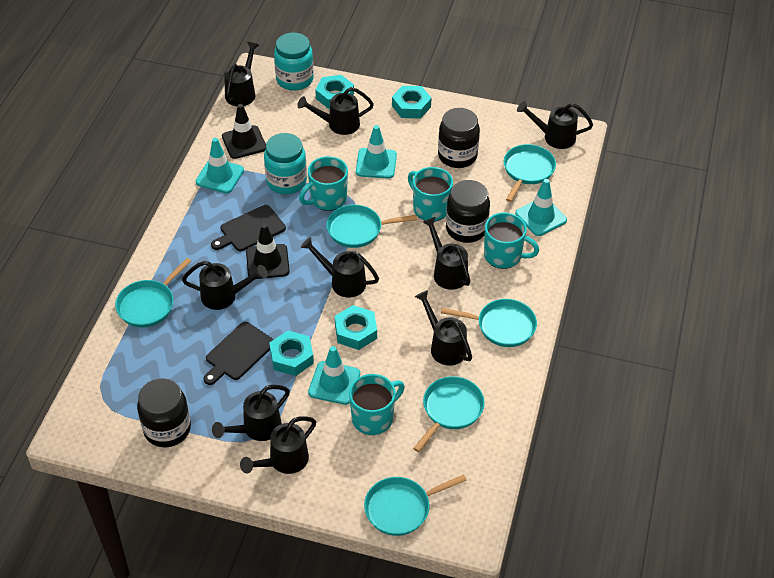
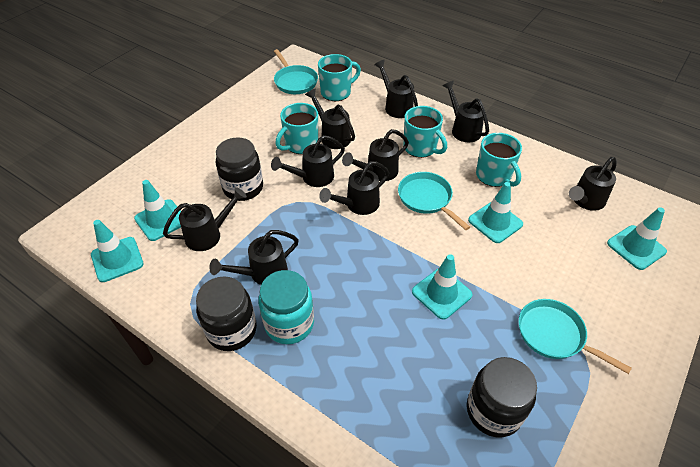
black cutting board: [203,322,274,385] [211,205,286,251] = 2 -> none = 0
black traffic cone: [222,104,266,159] [246,224,290,279] = 2 -> none = 0
turquoise jar: [264,133,307,194] [274,33,314,91] = 2 -> [258,270,314,344] = 1
turquoise nut: [269,330,314,376] [315,75,354,109] [335,305,377,350] [392,86,431,119] = 4 -> none = 0
turquoise pan: [115,258,191,327] [327,205,417,248] [364,474,467,536] [413,376,485,452] [441,299,537,347] [504,144,556,202] = 6 -> [274,49,318,94] [398,172,470,230] [519,299,632,374] = 3
turquoise traffic cone: [196,138,244,193] [308,346,360,405] [356,125,397,179] [515,179,567,236] = 4 -> [91,220,144,282] [134,180,181,241] [412,254,472,320] [468,182,523,243] [607,207,667,270] = 5

